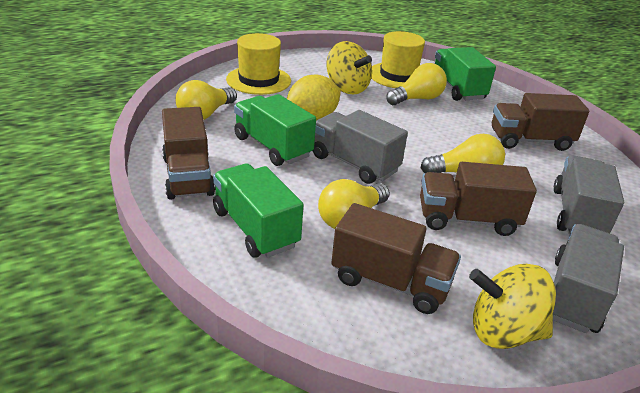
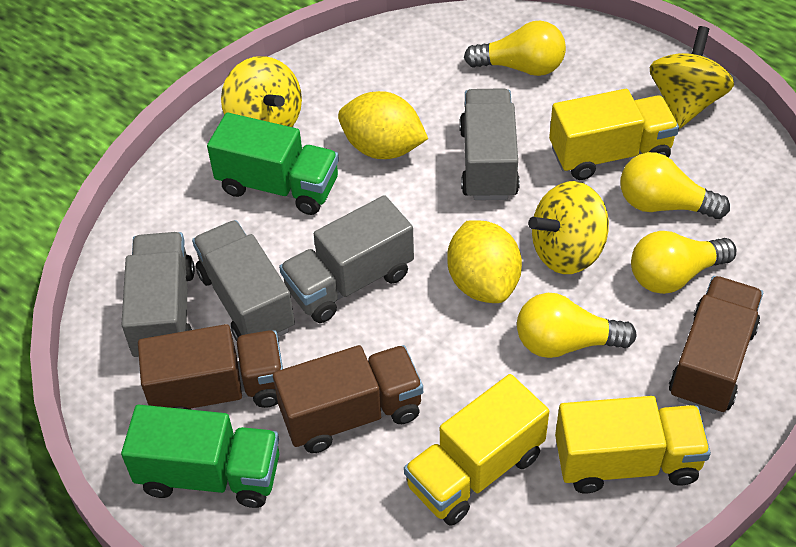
brown truck: [162,107,215,200] [331,203,461,314] [420,162,537,236] [492,93,589,151] = 4 -> [138,324,283,410] [273,345,423,453] [669,276,763,414] = 3
green truck: [213,164,304,258] [234,94,316,166] [435,47,496,101] = 3 -> [121,405,279,508] [207,113,339,215] = 2
grey truck: [313,110,408,184] [553,224,624,333] [554,155,624,234] = 3 -> [121,232,195,357] [192,220,295,341] [279,195,414,323] [459,88,520,200] = 4
yellow hat: [226,33,291,95] [371,31,425,88] = 2 -> none = 0
yellow lemon: [287,75,341,121] = 1 -> [338,91,428,159] [447,220,522,303] = 2
yellow spinning top: [326,41,372,95] [469,264,556,349] = 2 -> [221,56,302,127] [528,181,609,274] [650,26,734,129] = 3
yellow truck: none = 0 -> [404,374,549,526] [549,89,679,180] [555,396,711,493] = 3

